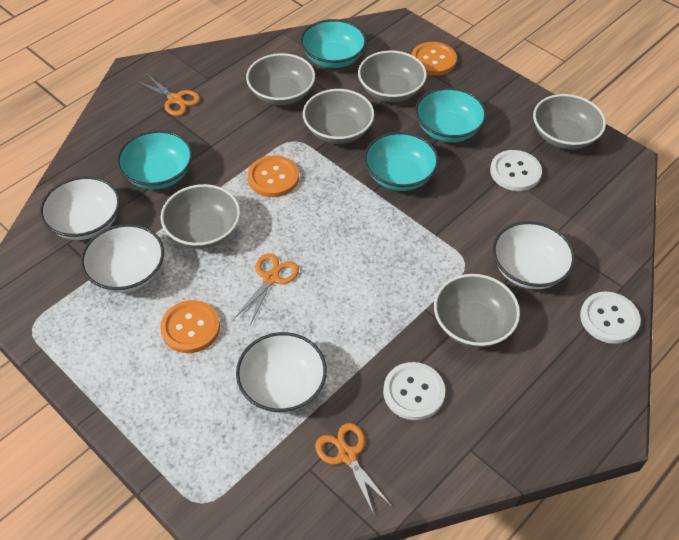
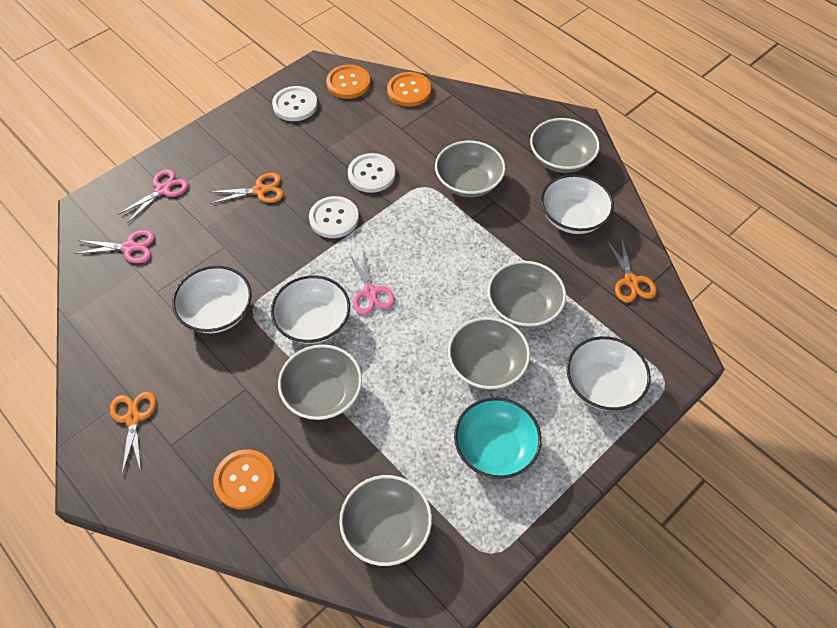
pink scissors: none = 0 -> [75,230,155,263] [117,169,189,223] [349,252,395,315] = 3
turquoise bowl: [117,130,193,190] [300,19,367,68] [364,132,439,191] [415,87,487,142] = 4 -> [454,397,542,479] = 1

